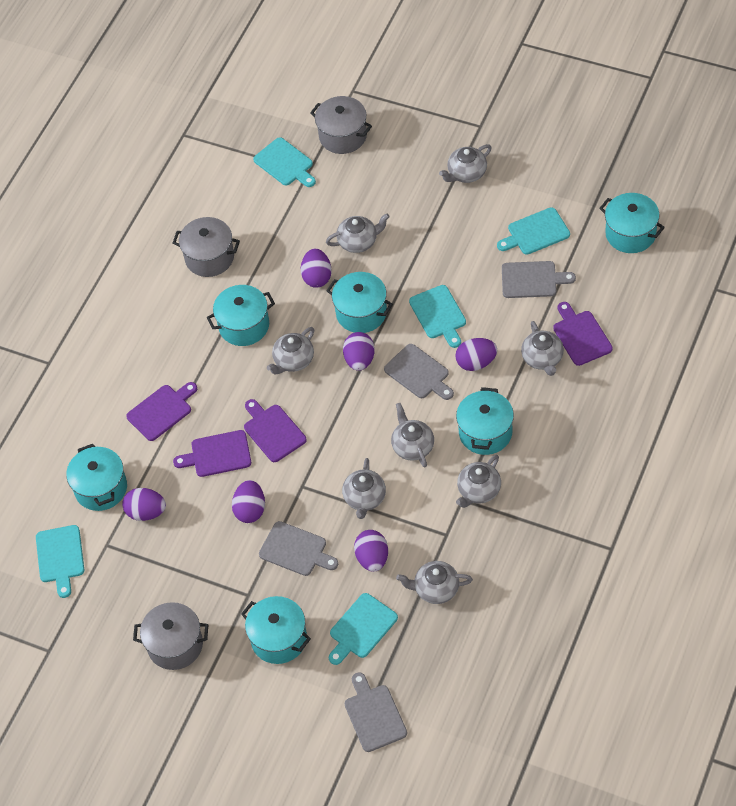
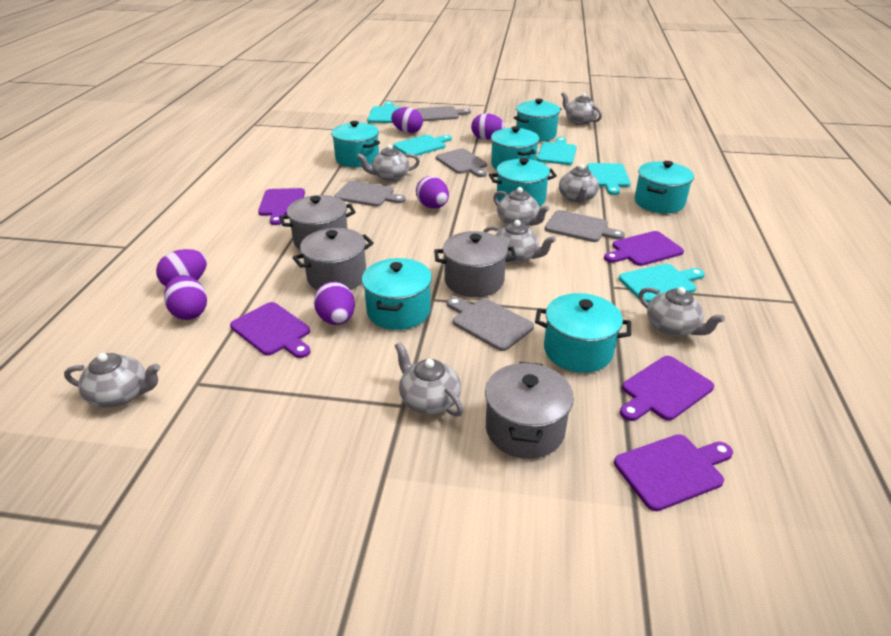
grey cutting board: [259,521,338,576] [345,672,407,752] [384,344,454,400] [502,261,576,298] = 4 -> [334,181,406,207] [416,106,471,121] [436,148,487,177] [447,297,534,351] [545,210,625,242] = 5
grey pot: [133,602,209,670] [173,217,240,277] [310,96,372,154] = 3 -> [279,195,356,250] [292,228,374,290] [434,231,517,297] [485,362,574,459] = 4
purple cutting board: [126,382,197,441] [173,430,251,477] [244,399,307,462] [553,302,613,366] = 4 -> [230,302,310,358] [258,188,305,225] [604,231,684,266] [614,434,733,511] [620,356,714,421] = 5
turquoise pot: [66,444,127,511] [207,285,275,346] [241,596,311,664] [326,272,393,333] [456,387,514,455] [599,193,665,253] = 6 -> [331,121,380,167] [362,258,432,330] [489,158,557,207] [491,126,539,170] [514,99,561,142] [535,293,631,373] [635,161,694,213] = 7

